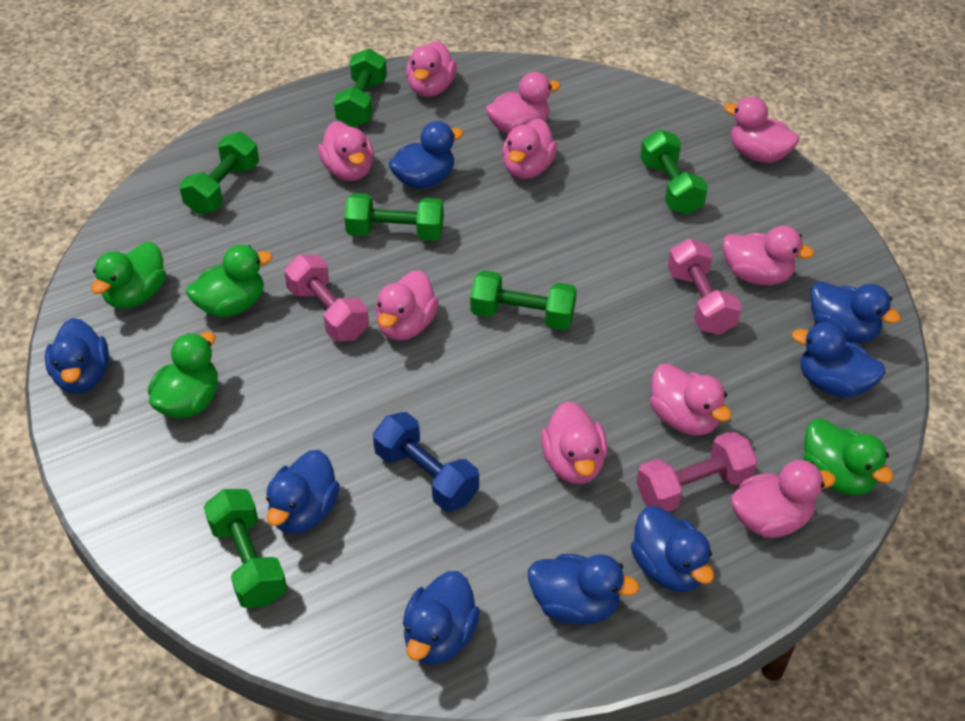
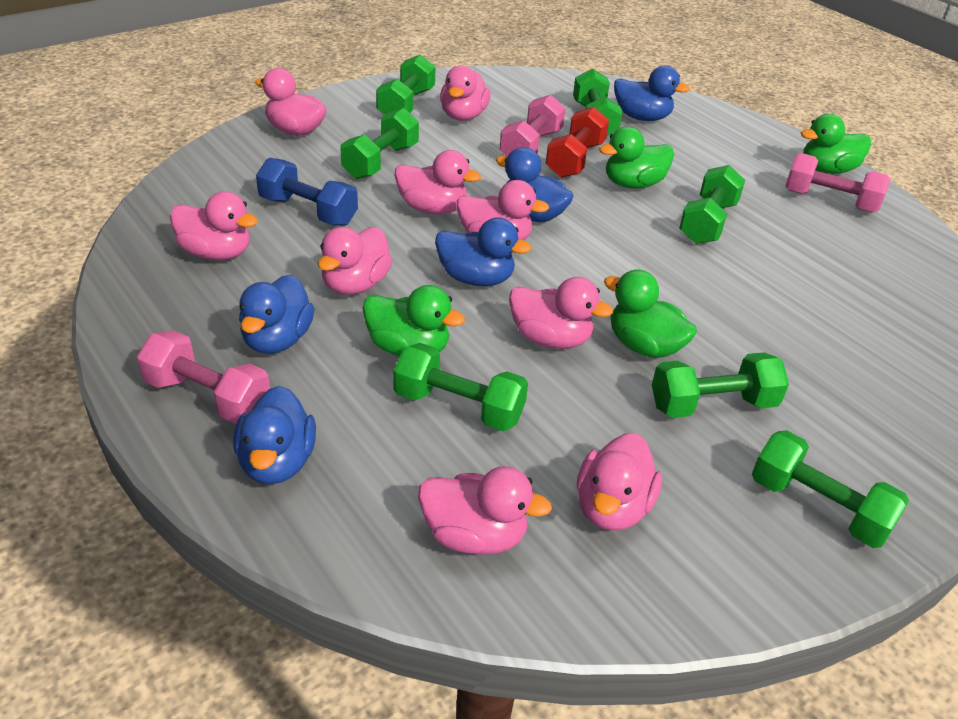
blue duck: [45,318,109,393] [266,450,340,534] [388,121,464,189] [403,571,480,665] [528,554,640,624] [631,506,714,592] [792,322,886,398] [810,281,901,343] = 8 -> [233,386,316,484] [239,275,314,354] [435,217,531,286] [496,147,574,222] [614,65,690,121] = 5
green dumbbell: [179,132,259,214] [204,489,287,608] [334,48,387,127] [344,193,444,241] [470,270,577,330] [640,129,708,215] = 6 -> [341,108,419,179] [376,54,436,115] [393,343,528,431] [573,68,623,136] [652,352,789,418] [679,165,745,244] [752,430,909,548] = 7
pink duck: [318,121,374,181] [375,270,439,341] [406,41,457,97] [486,72,561,134] [502,119,557,179] [541,401,607,484] [650,363,732,435] [723,226,814,285] [724,96,800,163] [731,460,836,538] = 10 -> [170,191,258,260] [255,68,327,136] [318,227,392,295] [394,150,481,214] [418,466,552,555] [440,65,491,121] [457,180,549,240] [509,277,613,349] [577,433,662,531] = 9
red dumbbell: none = 0 -> [546,107,609,178] = 1

